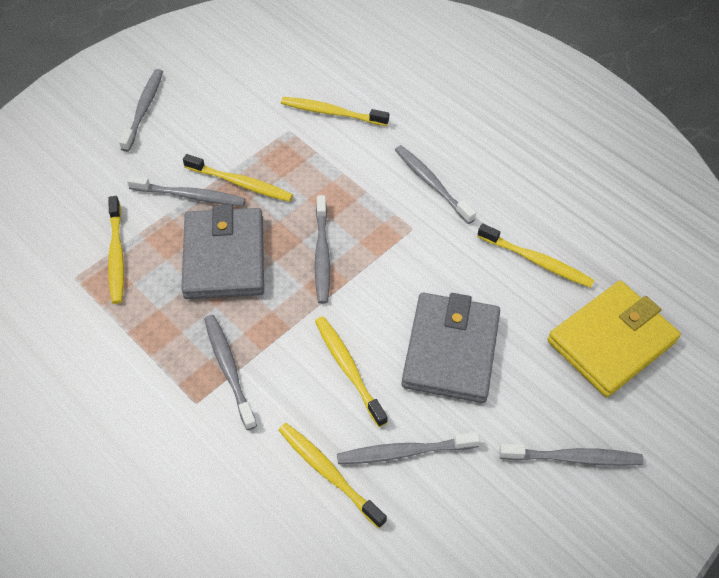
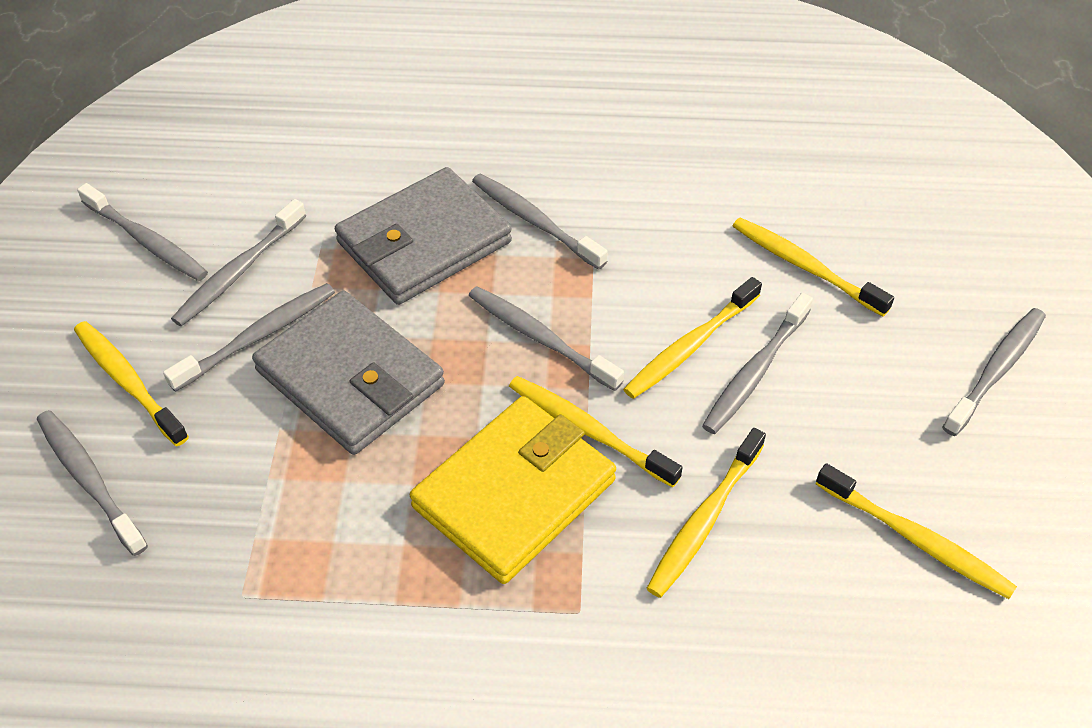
grey toothbrush: [119,69,163,152] [127,175,246,206] [204,315,257,430] [315,195,330,304] [337,432,480,464] [395,145,476,224] [499,443,644,466] = 7 -> [37,410,148,556] [77,183,208,281] [163,283,335,392] [171,199,306,326] [468,286,624,391] [472,174,608,270] [702,293,813,434] [942,308,1046,436] = 8

